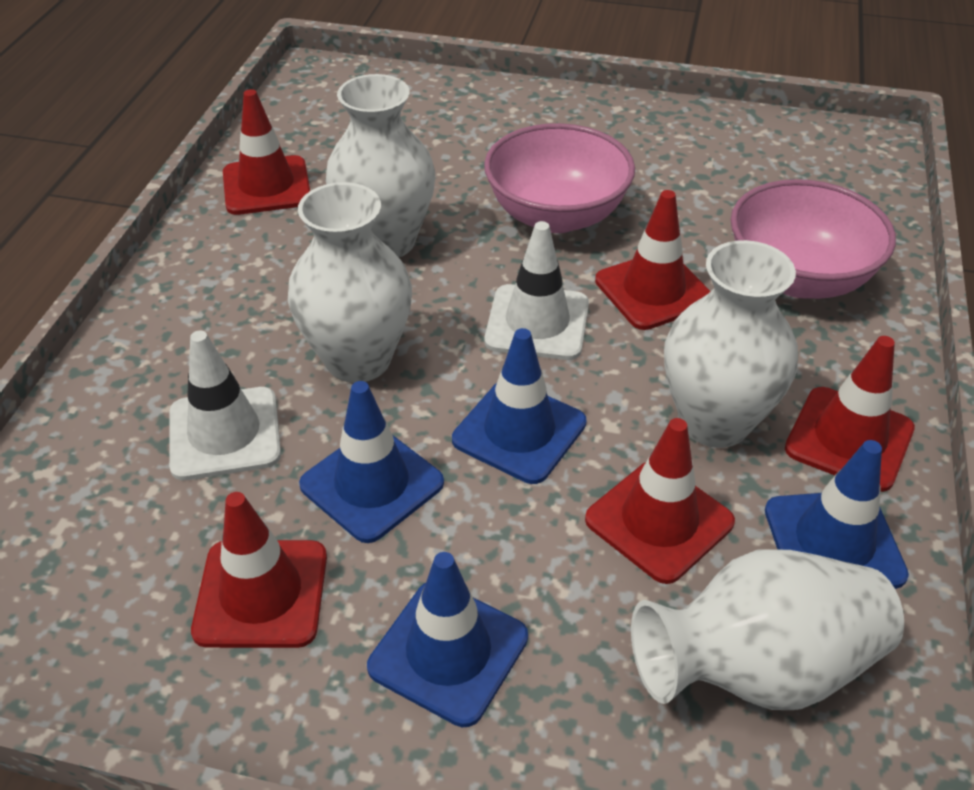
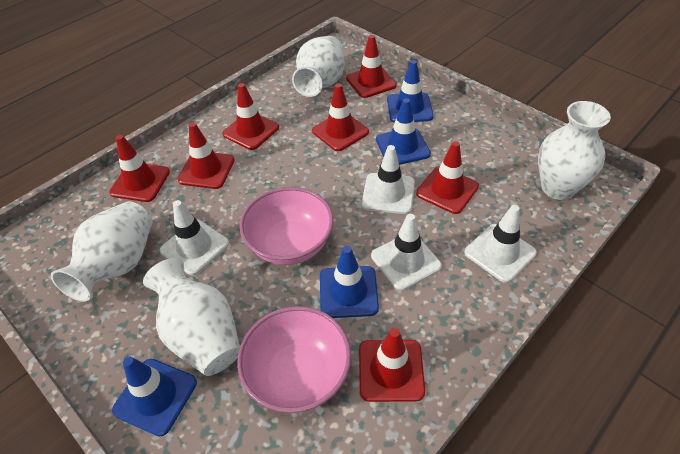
red traffic cone: [191,492,327,648] [223,89,310,215] [585,418,735,584] [595,190,711,330] [785,336,915,492] = 5 -> [109,135,170,202] [178,122,235,189] [222,83,279,150] [312,83,369,151] [346,35,397,98] [359,328,425,402] [416,141,479,214] = 7
white traffic cone: [169,330,281,480] [484,221,589,360] = 2 -> [160,200,229,275] [362,145,415,214] [371,214,442,291] [464,205,537,283] = 4

